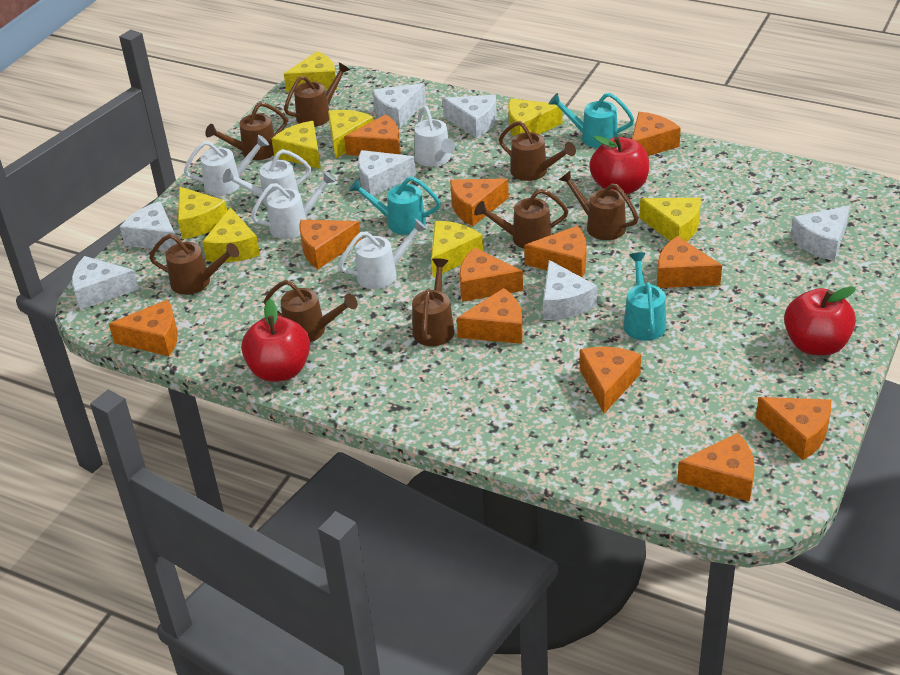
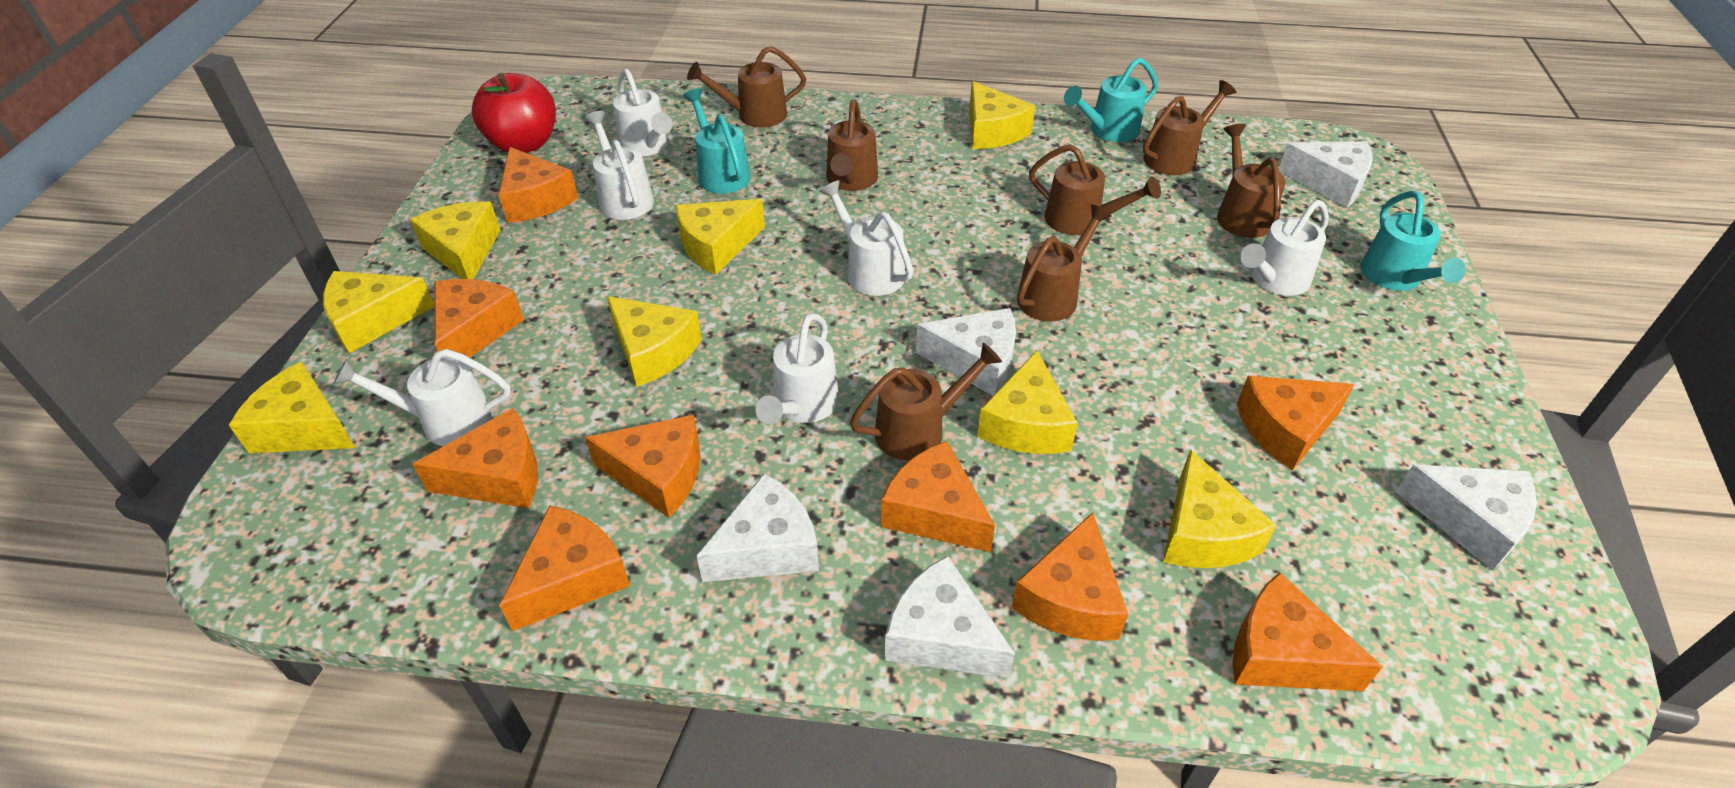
brown watering can: [149,234,239,295] [205,102,287,160] [264,280,358,342] [284,62,350,127] [412,258,455,346] [474,189,568,249] [499,121,576,181] [559,171,639,240] = 8 -> [687,46,806,128] [826,99,878,191] [850,342,1002,461] [1017,204,1112,322] [1029,144,1161,235] [1143,80,1236,175] [1217,124,1286,238] = 7
orange cheese: [109,299,178,356] [299,220,361,269] [344,114,401,156] [450,178,509,226] [457,288,523,344] [460,248,523,302] [524,226,586,278] [580,347,641,414] [632,112,681,156] [657,236,722,288] [677,433,754,502] [756,397,831,460] = 12 -> [413,408,538,508] [435,279,524,358] [498,147,578,223] [499,506,630,631] [585,415,701,518] [881,441,995,552] [1011,512,1128,641] [1232,572,1383,691] [1237,376,1355,470] = 9
red apple: [241,299,310,382] [589,136,649,194] [784,286,856,356] = 3 -> [472,73,556,153] = 1
white cheese: [72,256,139,310] [120,201,177,251] [358,150,416,196] [372,83,426,128] [442,95,497,138] [543,260,597,320] [790,206,850,261] = 7 -> [696,473,819,582] [885,556,1015,678] [916,308,1016,396] [1279,141,1373,208] [1396,464,1537,571] = 5
white watering can: [184,135,269,196] [223,149,311,206] [251,172,335,239] [338,219,427,289] [415,106,455,167] = 5 -> [333,349,511,446] [584,111,654,220] [613,69,672,157] [756,313,839,424] [820,180,913,296] [1240,199,1329,296] = 6

